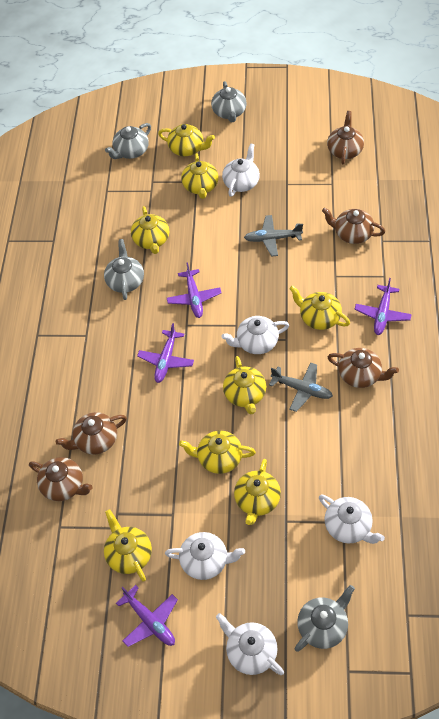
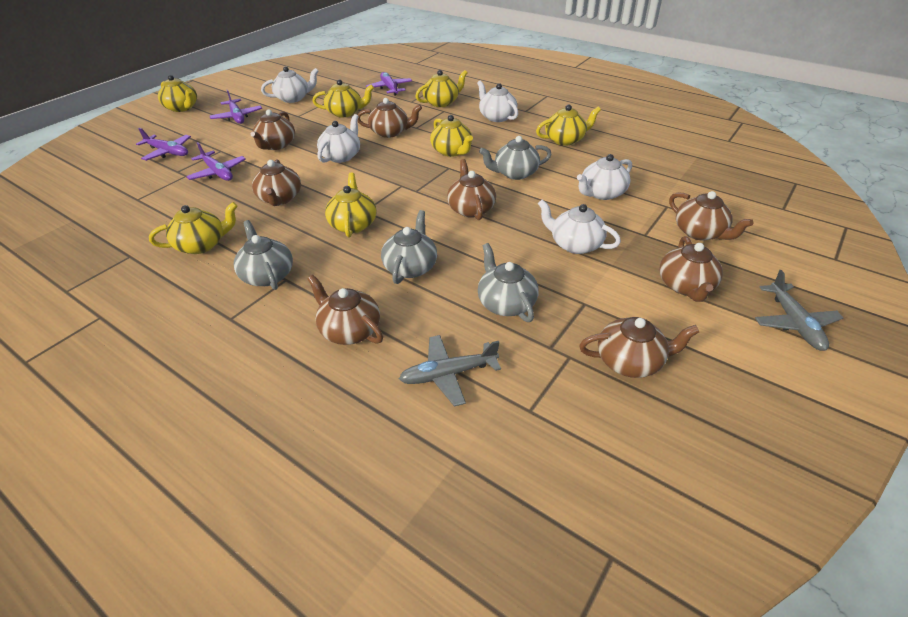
brown teapot: [29,457,93,501] [56,412,127,455] [322,208,385,244] [327,111,364,164] [328,348,399,388] = 5 -> [251,109,295,150] [252,159,301,206] [307,275,383,345] [357,98,422,138] [447,159,496,220] [579,317,699,378] [659,236,723,302] [669,191,753,241] = 8
yellow teapot: [104,509,152,582] [131,206,169,254] [158,124,215,156] [179,430,256,474] [181,153,219,199] [223,356,266,414] [234,459,281,525] [289,285,350,330] = 8 -> [149,202,238,254] [158,75,197,112] [312,80,374,117] [325,173,376,237] [415,70,468,107] [430,115,473,157] [536,104,601,146] = 7

